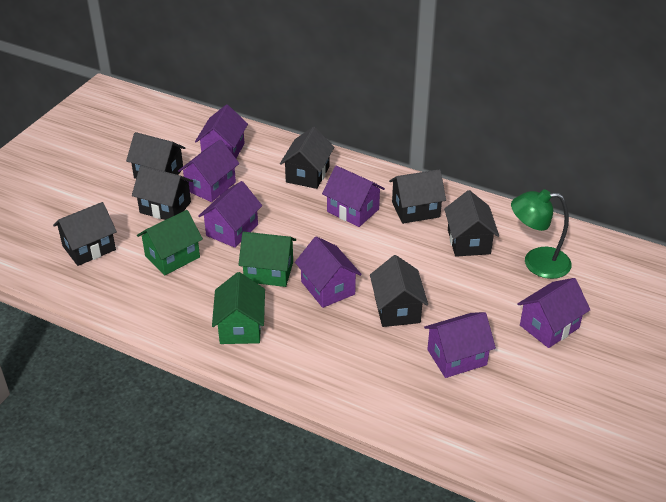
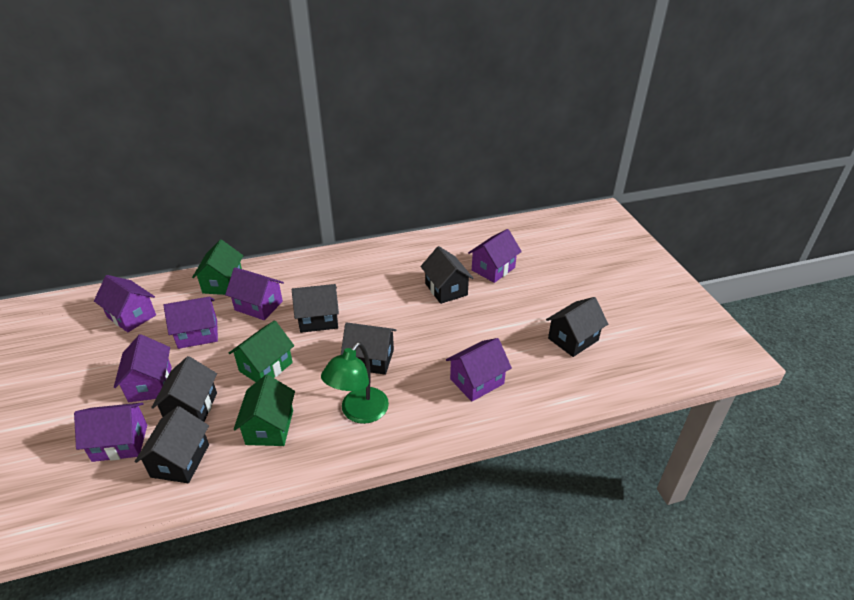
black house: [53,202,117,266] [126,132,185,179] [132,166,193,220] [280,127,334,189] [370,255,428,327] [389,169,446,224] [444,190,499,257] = 7 -> [135,406,209,483] [151,356,217,422] [292,284,339,333] [341,322,397,375] [420,246,474,304] [546,297,608,357] = 6

